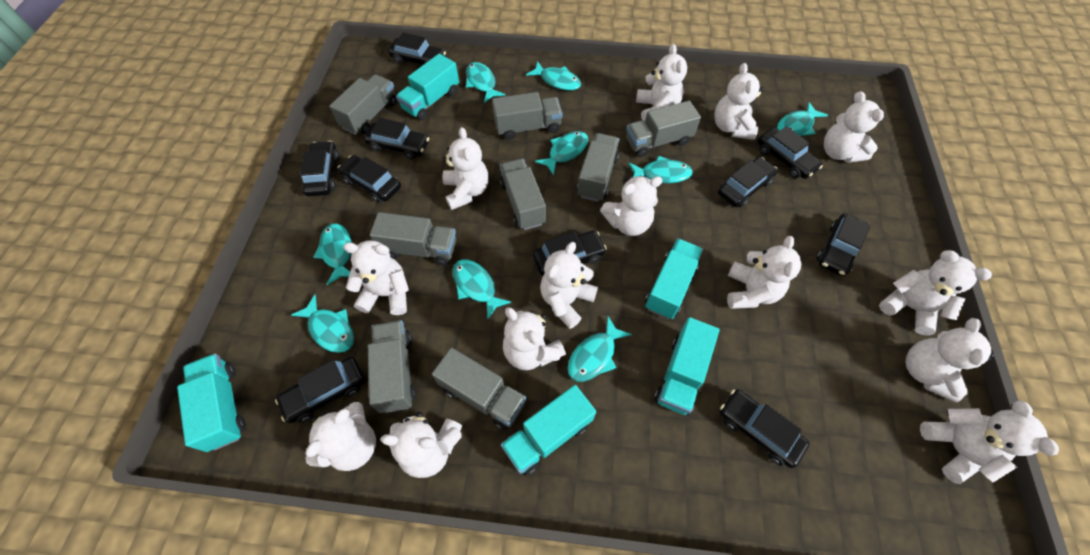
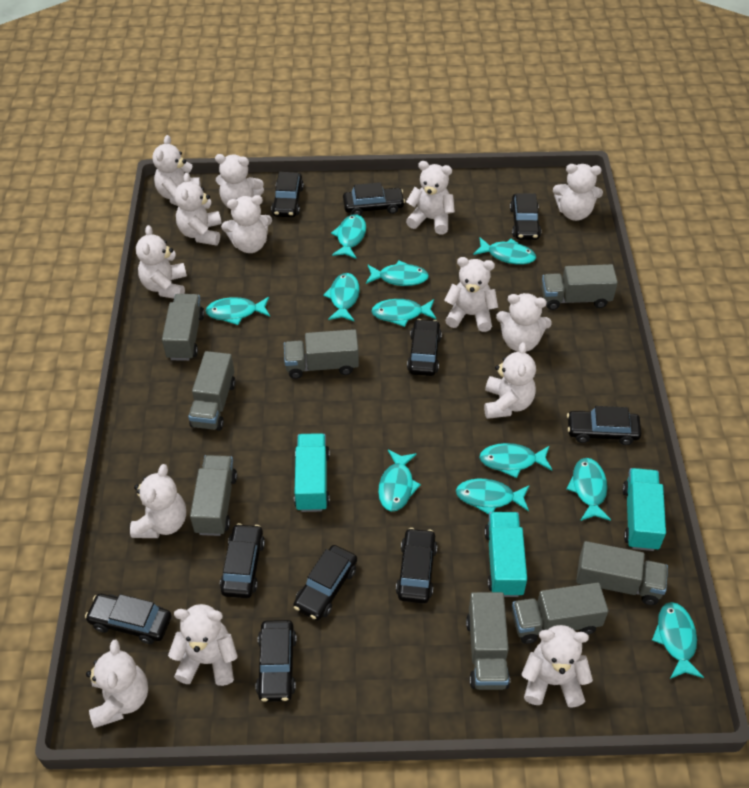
turquoise fish: [291,295,354,353] [313,224,352,285] [452,259,512,319] [466,62,505,103] [526,61,581,90] [535,131,588,175] [568,317,632,382] [628,156,693,183] [777,102,828,136] = 9 -> [205,297,270,325] [323,273,360,321] [331,214,366,259] [366,260,429,286] [371,299,437,327] [378,450,421,511] [456,479,530,514] [473,238,536,265] [479,443,552,478] [566,458,611,521] [652,602,704,679] = 11
turquoise truck: [177,354,246,452] [396,53,459,120] [501,385,596,476] [645,238,703,319] [654,317,720,415] = 5 -> [294,433,330,512] [484,512,527,597] [622,468,666,551] = 3

